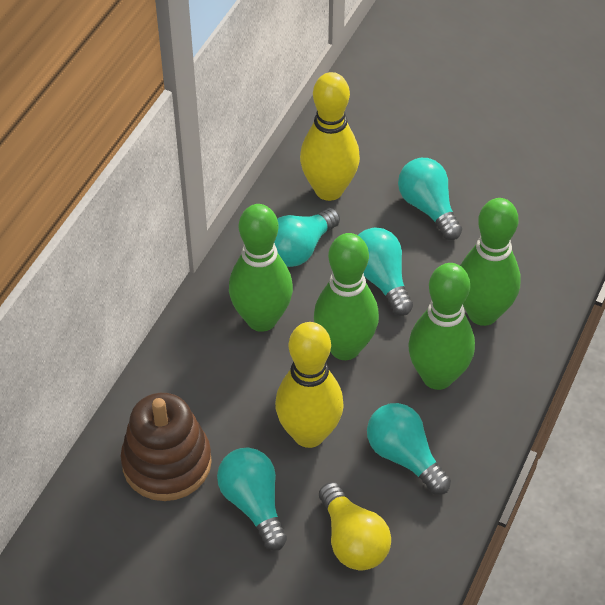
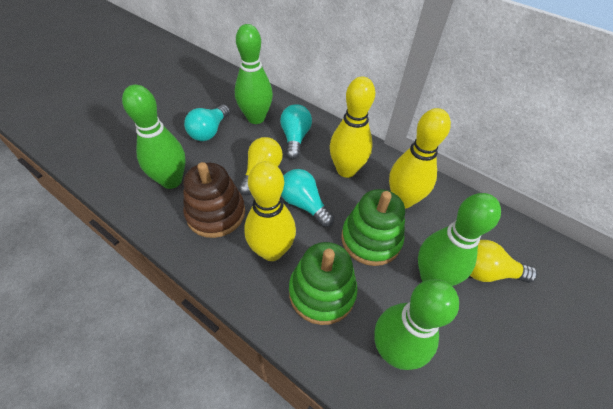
green stacking toy: none = 0 -> [289,242,358,325] [341,189,405,266] = 2
turquoise light bulb: [217,448,287,551] [274,208,340,267] [358,228,413,316] [367,403,451,495] [398,158,462,240] = 5 -> [184,104,230,141] [280,104,312,159] [281,169,334,227] = 3
yellow bowling pin: [275,322,344,448] [300,72,360,201] = 2 -> [244,161,296,261] [330,76,375,178] [389,108,451,208] = 3
yellow light bulb: [319,482,391,570] = 1 -> [239,137,283,195] [470,240,537,283] = 2

